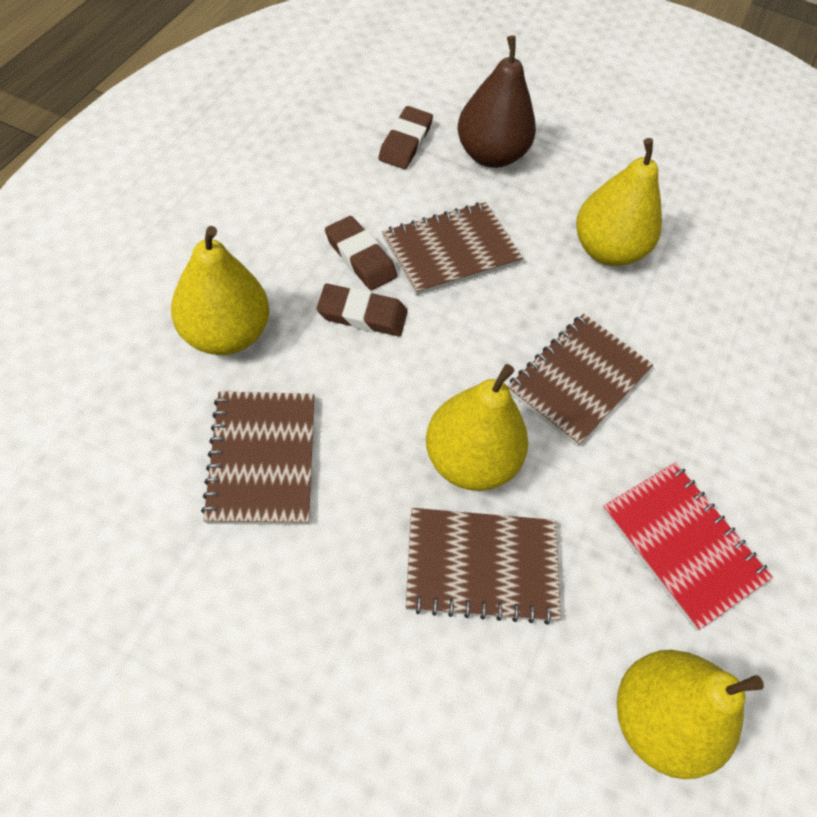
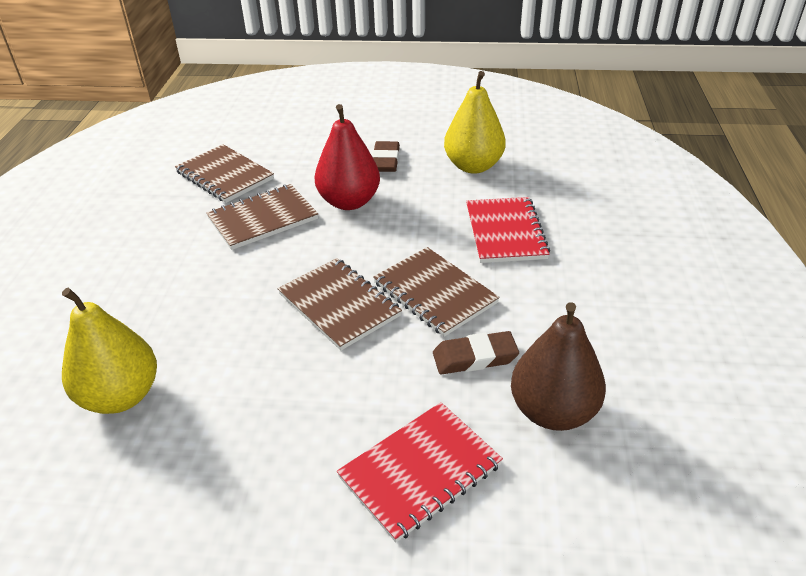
brown eraser: [317,284,408,336] [325,216,397,290] [378,106,433,169] = 3 -> [372,141,400,172] [433,331,519,374] = 2
red notebook: [602,462,773,631] = 1 -> [337,402,503,542] [466,197,550,263] = 2
red pear: none = 0 -> [314,104,380,210] = 1
yellow pear: [171,226,269,355] [426,364,528,491] [576,138,662,266] [617,650,764,779] = 4 -> [62,288,157,414] [444,71,506,174] = 2

